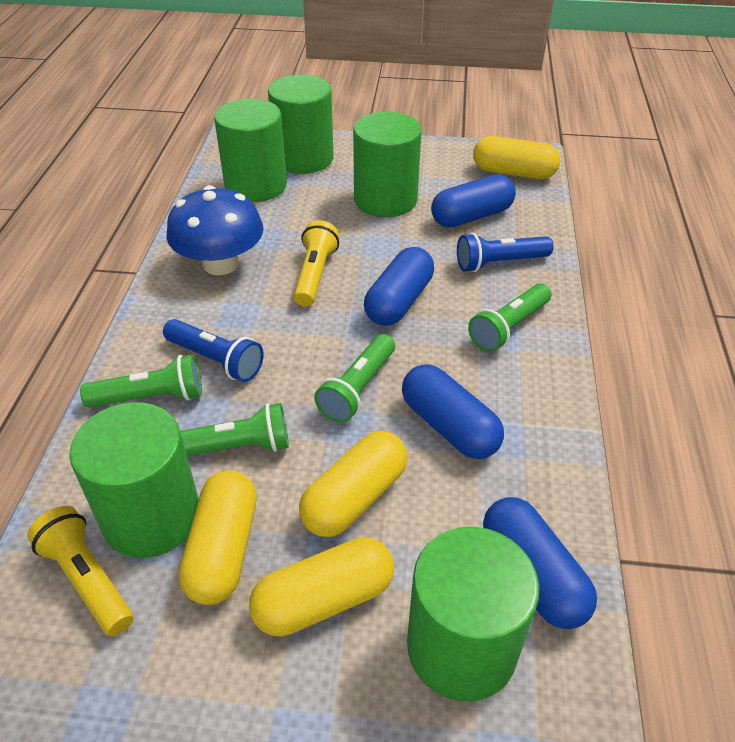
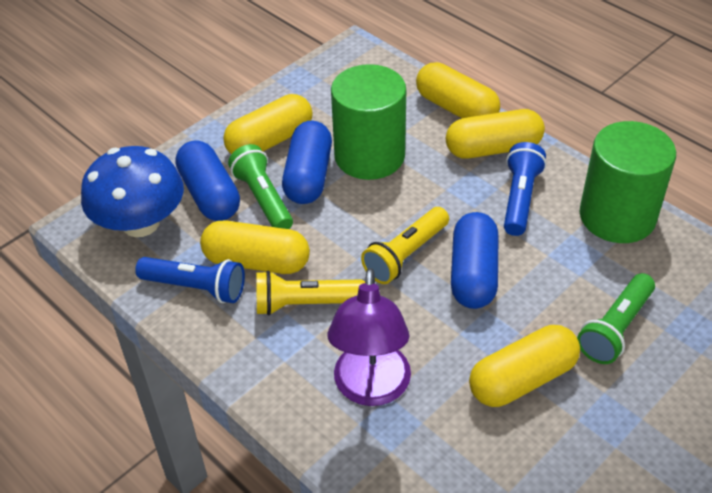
blue capsule: [364,247,434,326] [402,364,504,459] [431,175,516,228] [483,497,597,629] = 4 -> [175,140,240,221] [282,121,332,204] [451,212,498,309] = 3
green cylinder: [69,402,199,558] [214,99,287,202] [268,75,334,174] [353,112,422,217] [407,527,540,701] = 5 -> [331,64,406,180] [580,121,676,243] = 2
green flashlight: [80,354,202,408] [180,403,289,456] [314,334,395,423] [468,283,552,352] = 4 -> [228,144,293,229] [577,273,655,364] = 2
purple lamp: none = 0 -> [327,268,411,406] = 1
yellow capsule: [179,470,257,605] [249,537,394,636] [299,431,407,537] [473,136,560,179] = 4 -> [200,221,310,274] [223,94,313,154] [416,62,500,118] [446,109,545,159] [469,325,580,407] = 5

